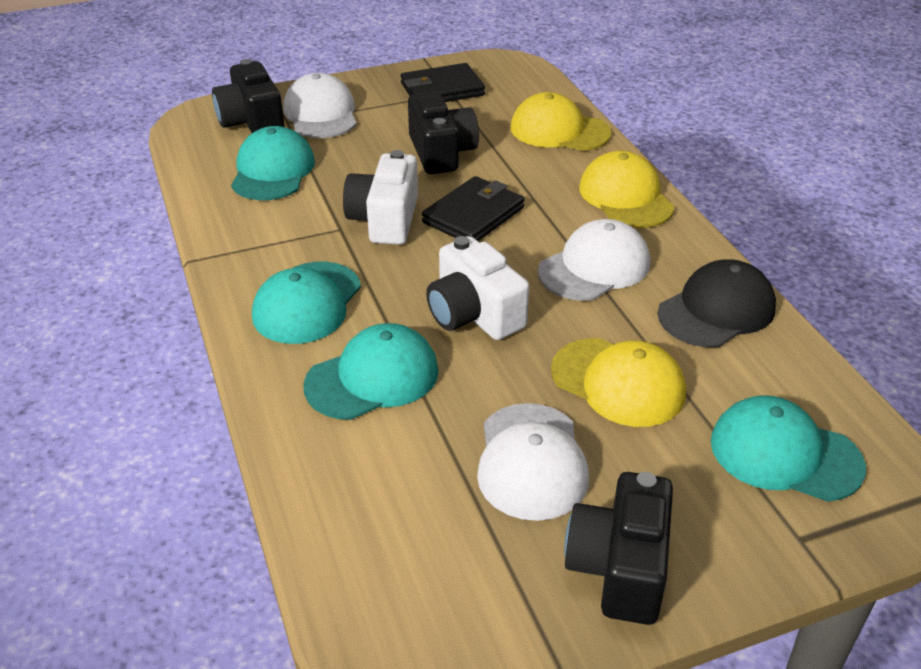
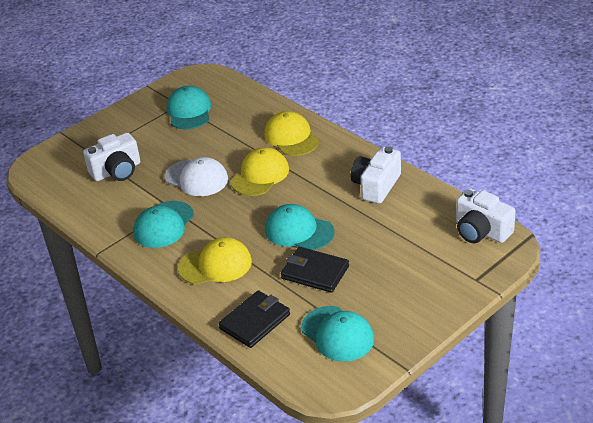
black camera: [212,59,285,133] [408,92,479,174] [564,472,673,625] = 3 -> none = 0
black cap: [657,259,776,347] = 1 -> none = 0
white camera: [343,150,418,245] [426,236,529,340] = 2 -> [83,133,140,181] [351,146,401,204] [456,188,516,243] = 3
white cap: [283,73,357,138] [477,403,589,521] [538,219,650,301] = 3 -> [165,157,228,196] = 1

